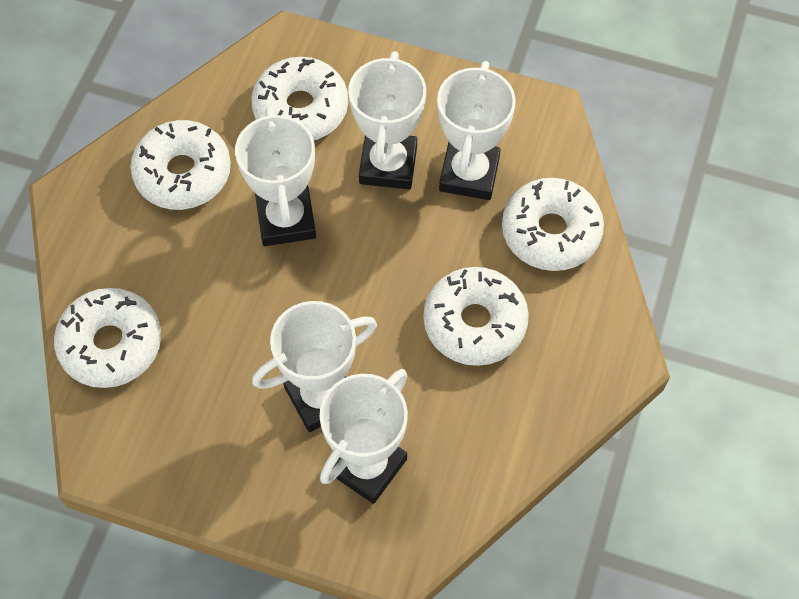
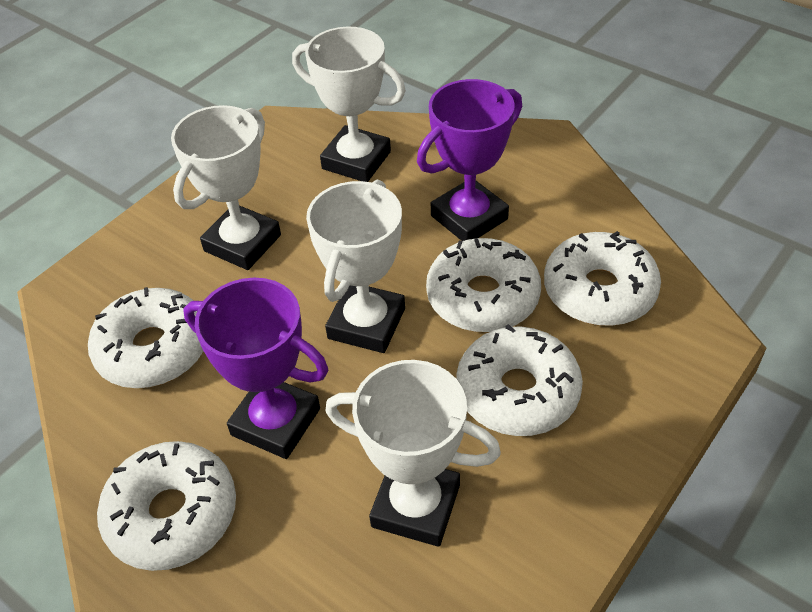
purple trophy: none = 0 -> [183,278,329,459] [417,79,522,241] = 2
white trophy: [235,107,316,246] [252,301,377,432] [320,369,408,504] [348,51,426,190] [437,61,516,200] = 5 -> [171,105,281,270] [292,27,406,182] [306,180,405,353] [325,360,501,547] = 4

